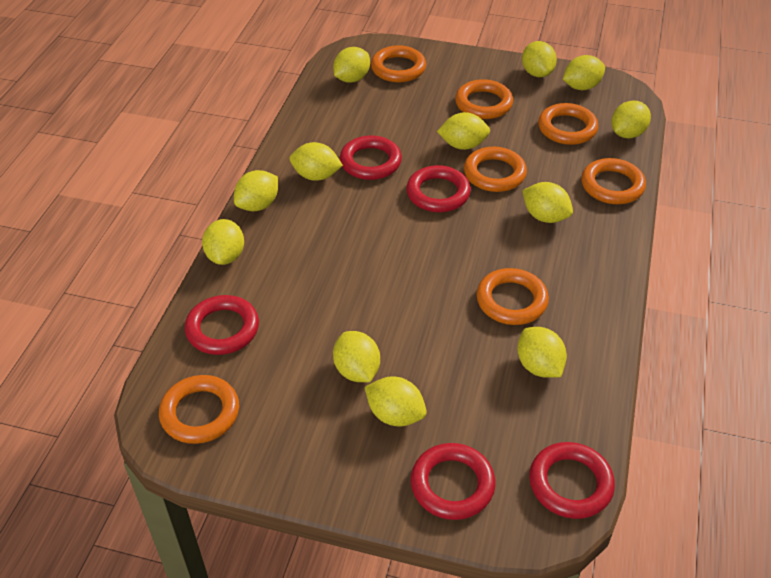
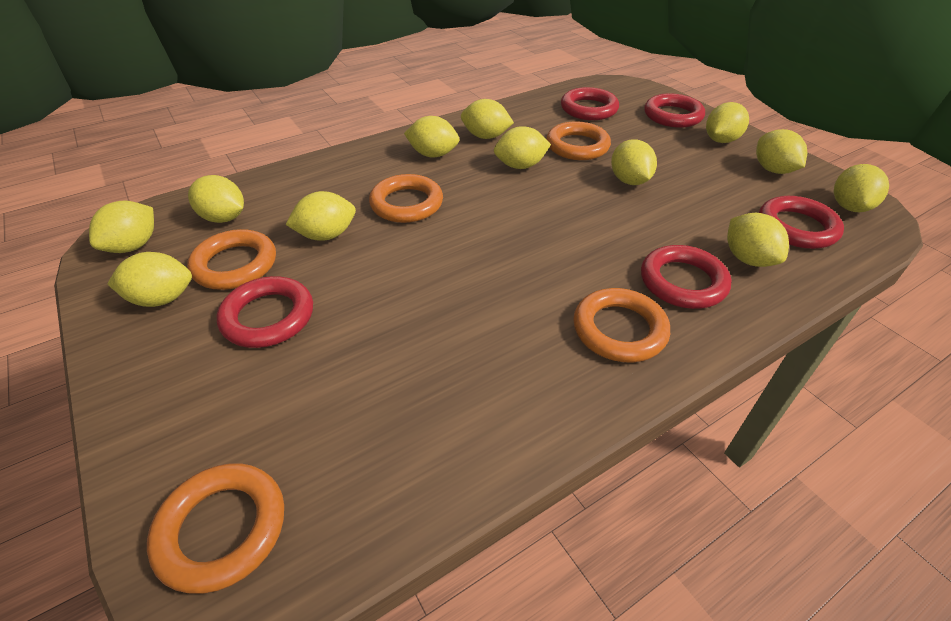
orange ring: [159,375,239,444] [371,45,426,83] [455,79,513,119] [464,147,527,192] [476,268,549,325] [538,103,598,145] [581,158,646,204] = 7 -> [147,463,284,594] [187,229,276,290] [369,174,443,223] [546,121,611,160] [573,288,670,362] = 5

